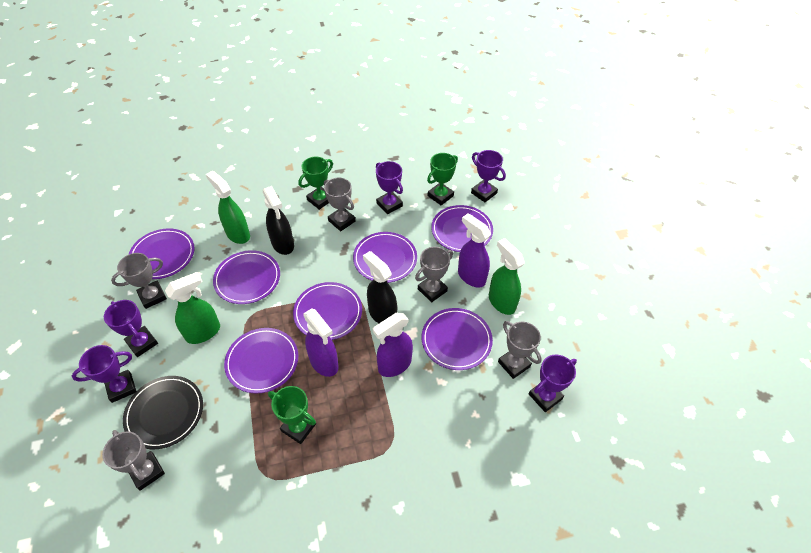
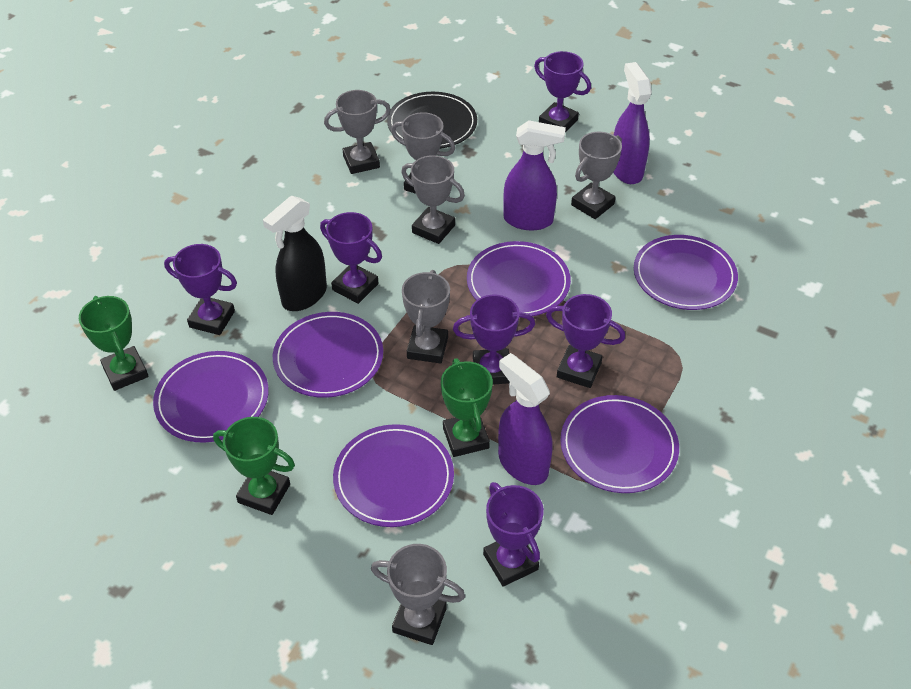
black spray bottle: [262,186,294,255] [363,251,397,323] = 2 -> [263,195,327,311] = 1
green spray bottle: [165,272,220,344] [206,171,250,244] [489,238,525,315] = 3 -> none = 0
grey trophy: [102,430,165,491] [111,253,167,309] [324,178,355,231] [415,247,453,302] [498,321,542,379] = 5 -> [324,90,391,174] [371,544,465,645] [391,112,455,194] [401,155,465,244] [402,270,450,364] [571,132,622,219] = 6
purple plate: [129,228,195,279] [213,250,280,304] [224,328,298,393] [293,282,362,340] [353,232,417,283] [422,308,493,370] [431,205,493,252] = 7 -> [153,351,269,443] [273,312,383,398] [333,424,454,527] [467,241,571,316] [560,395,679,493] [634,235,738,310] = 6
purple trophy: [72,345,136,403] [104,300,158,357] [376,161,403,214] [471,150,506,202] [529,355,577,412] = 5 -> [164,244,237,335] [320,212,382,304] [453,295,535,384] [483,482,544,587] [534,51,591,132] [546,294,625,388] = 6

